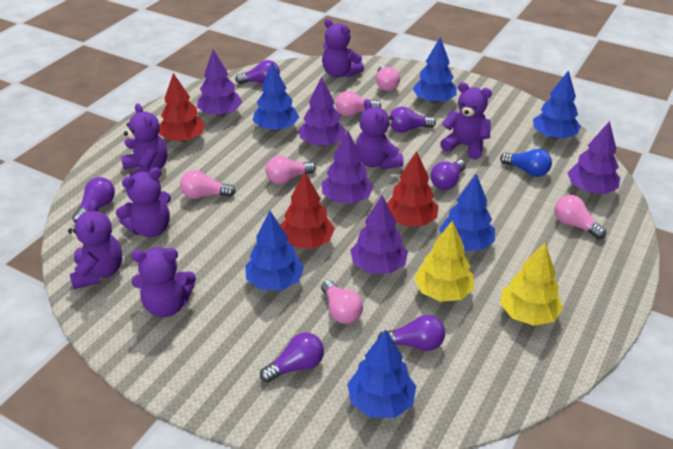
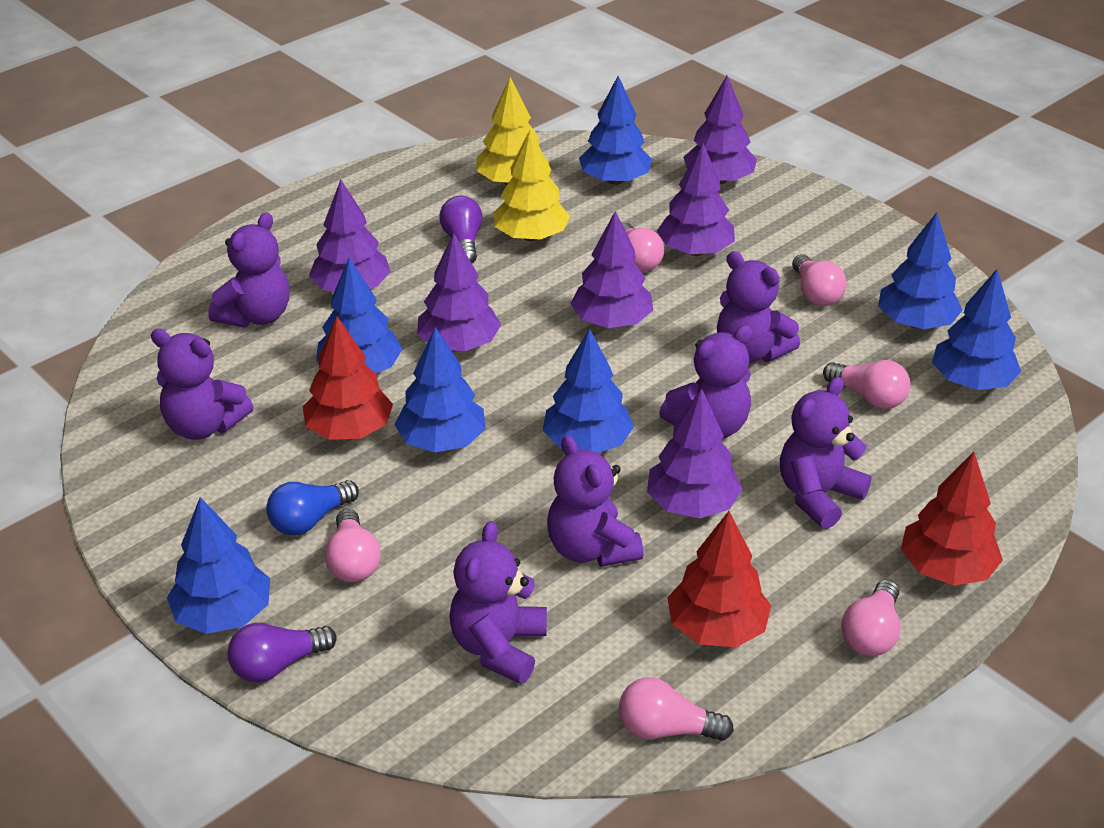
blue tree: [245,211,304,290] [253,62,299,131] [347,329,416,418] [413,38,457,104] [439,174,495,250] [533,70,581,139] = 6 -> [167,497,270,634] [316,258,403,373] [394,327,485,453] [543,328,634,453] [579,76,652,185] [878,212,963,329] [932,269,1021,390] = 7
purple light bulb: [72,177,115,223] [235,60,280,84] [260,332,324,382] [377,315,445,351] [390,107,436,133] [430,160,466,190] = 6 -> [228,623,337,683] [439,196,482,263] = 2
purple tree: [197,49,242,116] [299,77,346,146] [322,130,374,204] [350,196,408,274] [567,121,620,194] = 5 -> [309,180,391,292] [417,233,501,351] [570,211,653,328] [647,388,743,518] [657,143,735,256] [683,75,757,184] = 6

